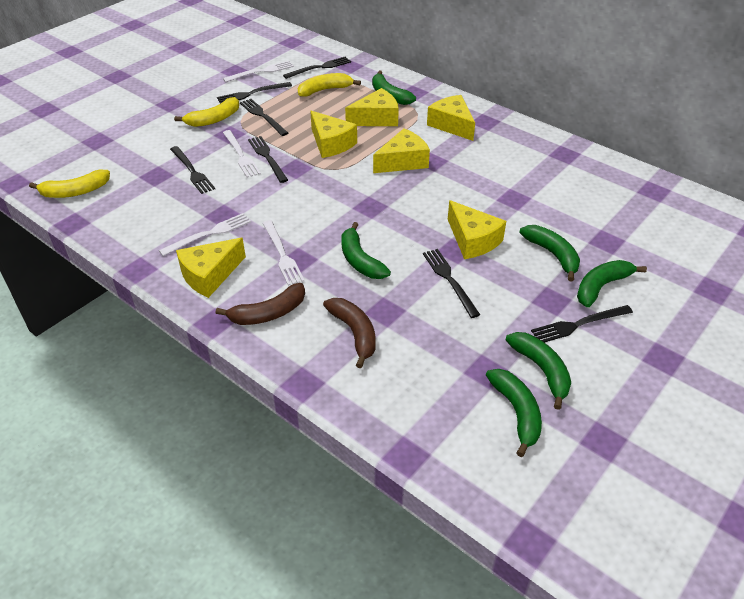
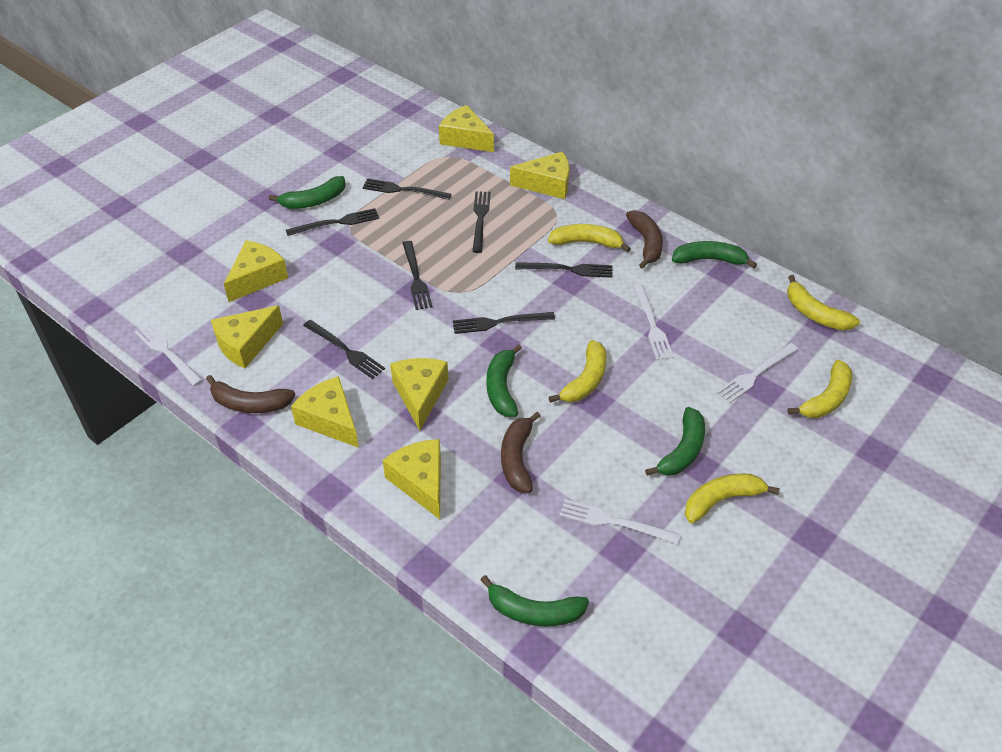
brown banana: [216,283,305,325] [323,298,376,368] = 2 -> [206,375,295,413] [501,412,540,493] [626,210,663,269] = 3
green banana: [341,222,391,279] [372,70,416,105] [486,369,542,457] [506,332,571,410] [519,225,580,282] [577,260,647,307] = 6 -> [269,176,346,209] [480,575,589,626] [486,344,522,417] [645,407,705,476] [672,241,757,268] = 5
yellow banana: [29,170,110,198] [174,97,239,127] [298,73,361,97] = 3 -> [548,224,631,252] [548,340,606,403] [685,473,780,524] [787,275,860,330] [787,360,852,418] = 5
yellow cheese: [176,238,246,298] [310,111,357,158] [345,88,399,126] [373,128,430,173] [427,95,475,141] [448,200,506,259] = 6 -> [211,305,283,369] [224,240,288,302] [291,376,359,448] [383,439,441,519] [390,358,448,430] [439,105,494,152] [510,151,569,199] = 7

